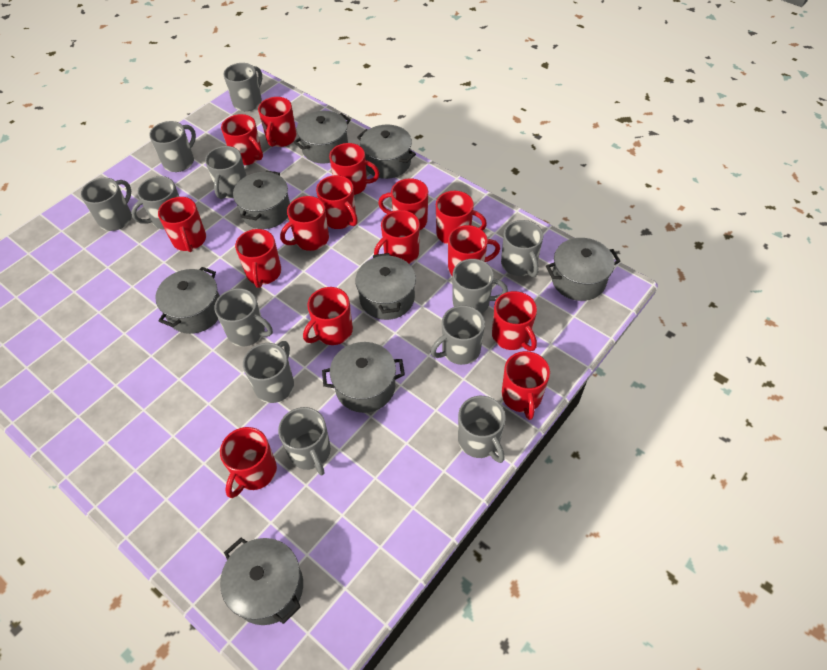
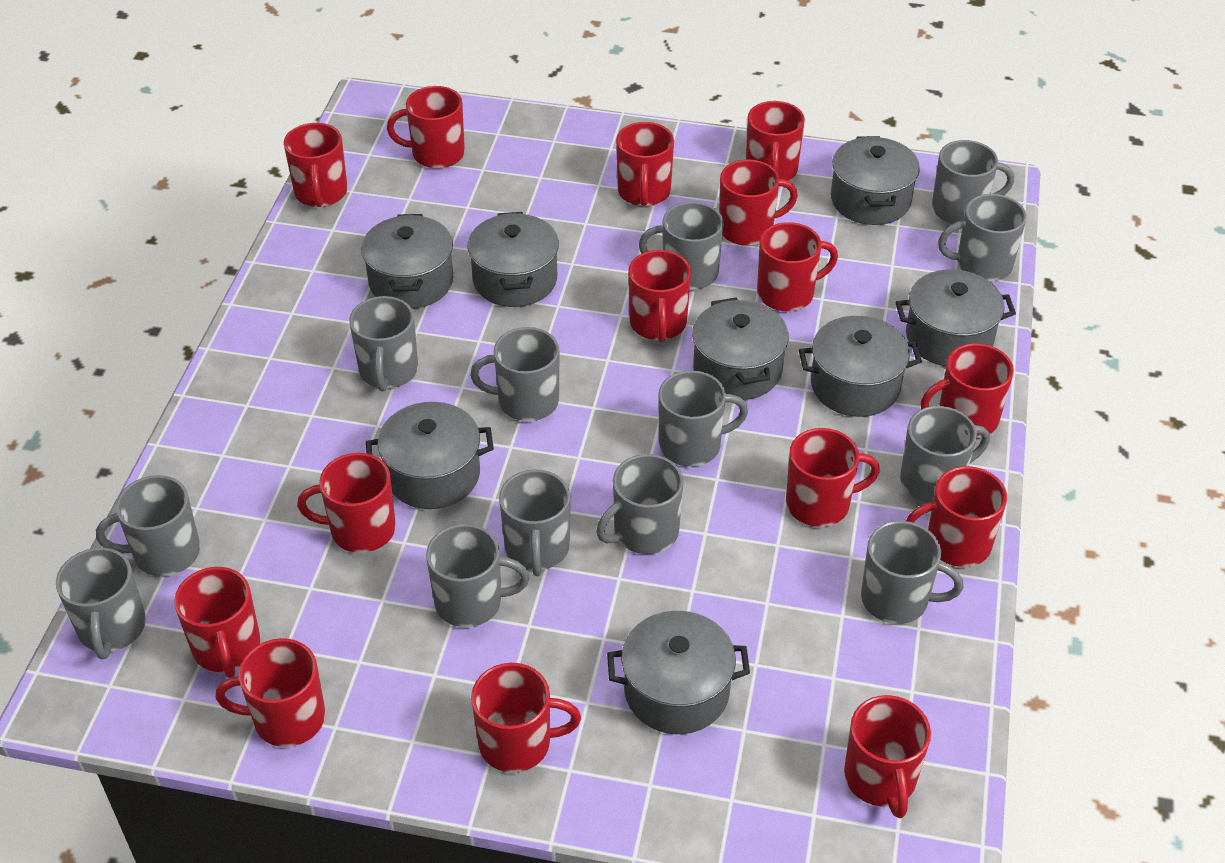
grey mug: [81,178,132,231] [131,176,179,230] [149,121,196,172] [205,146,246,199] [214,288,273,347] [224,63,262,111] [243,341,294,403] [278,407,331,475] [431,305,485,365] [453,259,508,314] [458,396,506,463] [501,220,543,277] = 12 -> [56,548,146,659] [96,475,200,576] [349,296,418,391] [426,524,530,627] [470,327,559,421] [499,469,570,576] [596,454,683,554] [639,202,724,290] [658,370,748,467] [861,521,963,624] [900,406,990,503] [932,140,1014,224] [938,194,1027,282] = 13

